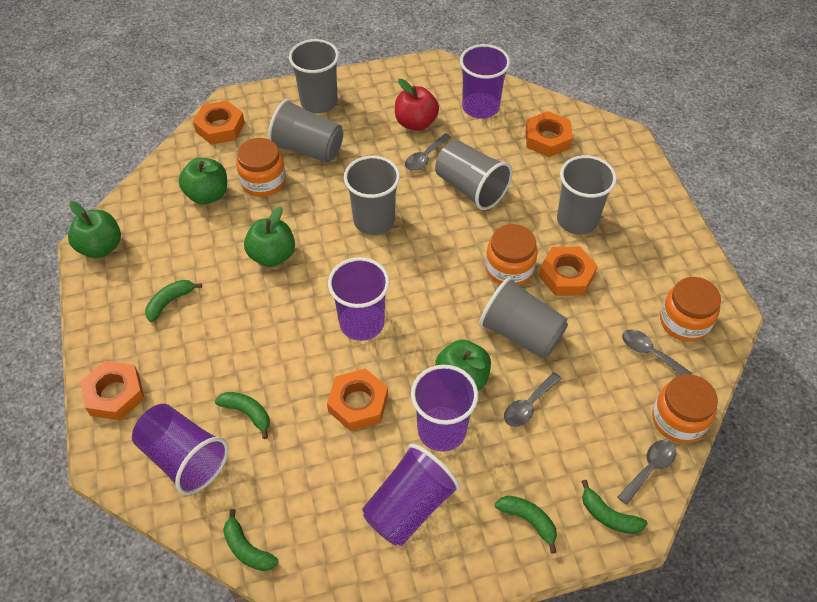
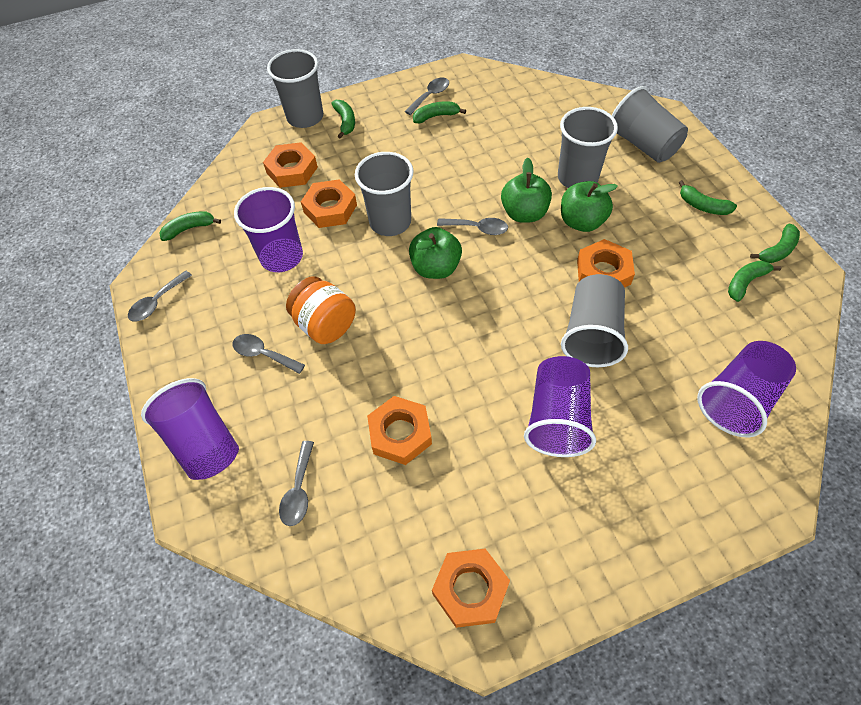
green apple: [68,201,121,258] [179,158,227,204] [244,207,295,267] [435,340,491,391] = 4 -> [409,227,462,279] [501,158,552,223] [561,181,618,232] = 3
green banana: [145,280,202,322] [215,392,270,439] [223,509,278,571] [495,496,557,553] [581,480,648,534] = 5 -> [159,211,221,241] [332,100,355,139] [413,101,466,123] [679,180,737,215] [728,261,781,302] [750,224,800,263] = 6
grey cup: [268,99,343,163] [289,39,339,113] [344,156,400,235] [435,140,512,210] [479,277,568,358] [557,155,617,235] = 6 -> [267,49,323,128] [355,152,414,236] [558,107,618,188] [561,274,628,367] [612,86,688,163] = 5
grey spoon: [405,133,452,171] [504,372,562,427] [618,440,676,505] [622,329,692,375] = 4 -> [128,270,192,321] [233,334,305,374] [279,441,314,526] [404,78,449,115] [437,218,508,235] = 5
orange jar: [236,138,286,197] [485,224,538,285] [652,374,718,443] [660,277,721,342] = 4 -> [286,277,356,344] = 1
purple cup: [132,404,229,495] [328,257,390,341] [362,444,460,546] [411,365,478,452] [460,44,510,119] = 5 -> [141,378,239,480] [234,187,303,272] [524,356,596,457] [697,341,796,437] = 4
red apple: [395,79,439,131] = 1 -> none = 0

